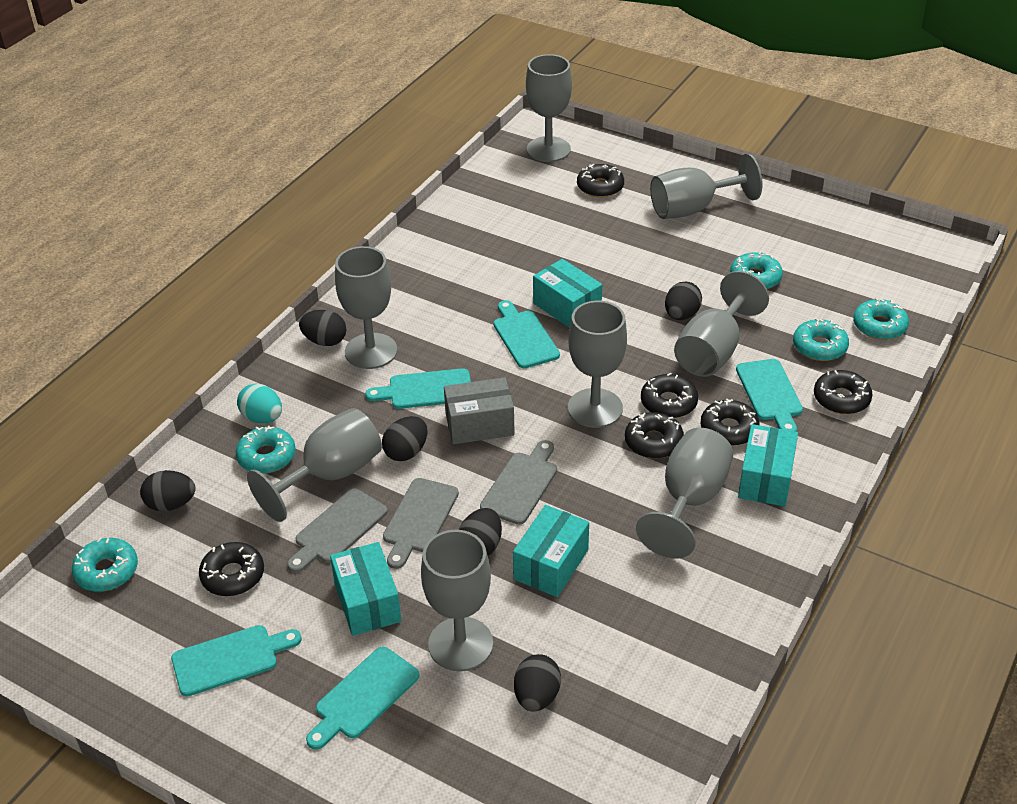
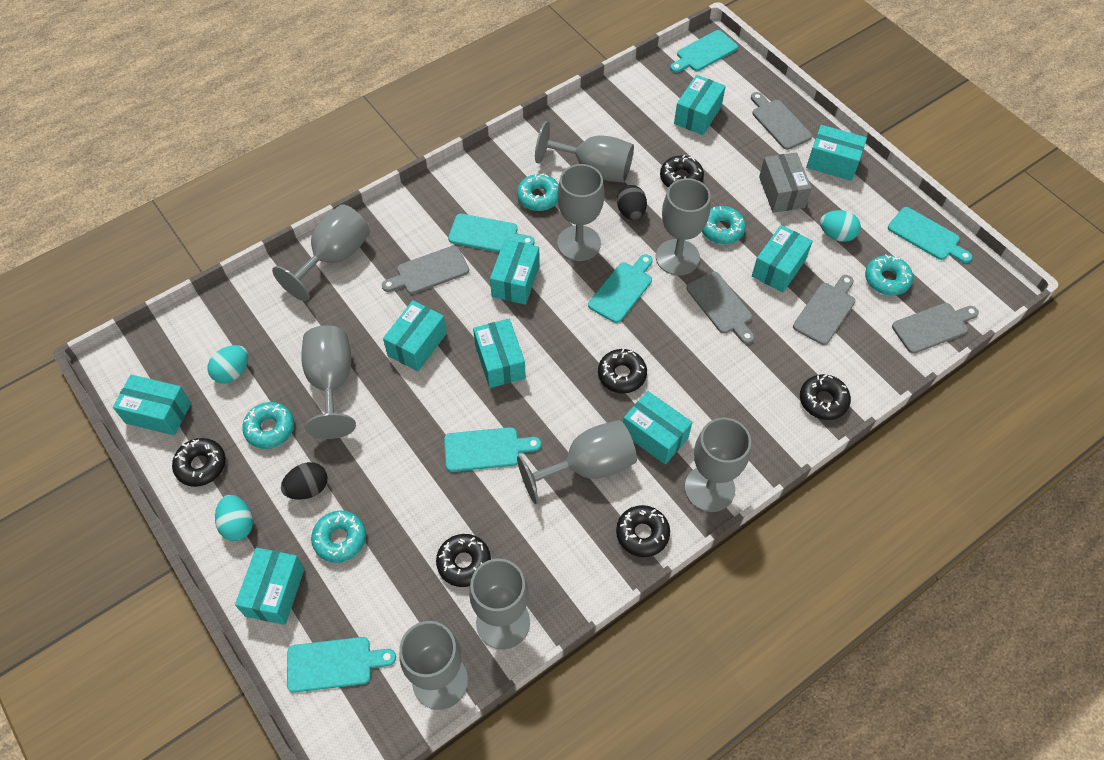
black egg: [140,470,196,512] [299,310,346,346] [382,416,428,461] [459,508,502,556] [514,654,561,712] [665,282,702,320] = 6 -> [281,462,327,500] [617,185,647,220] = 2
grey cutting board: [287,489,388,573] [383,478,459,569] [480,440,557,525] = 3 -> [382,245,469,294] [686,272,754,344] [751,92,812,150] [793,275,855,345] [892,303,979,354] = 5
grey goblet: [247,408,382,522] [335,246,397,369] [421,530,493,671] [526,54,572,162] [568,301,627,428] [636,428,733,558] [650,154,763,219] [674,271,769,377] = 8 -> [272,204,370,301] [301,325,356,439] [399,621,468,710] [469,558,530,650] [517,420,637,504] [535,121,634,183] [557,164,605,261] [656,178,711,275] [685,418,751,512] = 9
turquoise box: [330,542,401,636] [513,505,589,597] [533,259,602,328] [738,424,798,506] = 4 -> [113,375,191,436] [235,548,305,625] [383,300,447,371] [473,319,526,388] [490,239,540,305] [623,391,692,465] [674,75,726,135] [752,225,813,293] [806,125,867,181] = 9
turquoise cutting board: [171,625,302,696] [306,646,419,750] [365,368,471,409] [494,300,560,368] [736,359,803,432] = 5 -> [287,637,396,693] [444,427,541,472] [448,214,534,252] [588,254,653,323] [670,30,738,73] [888,207,972,263] = 6
turquoise egg: [237,384,282,423] = 1 -> [207,345,248,383] [215,495,253,541] [820,210,861,242] = 3

